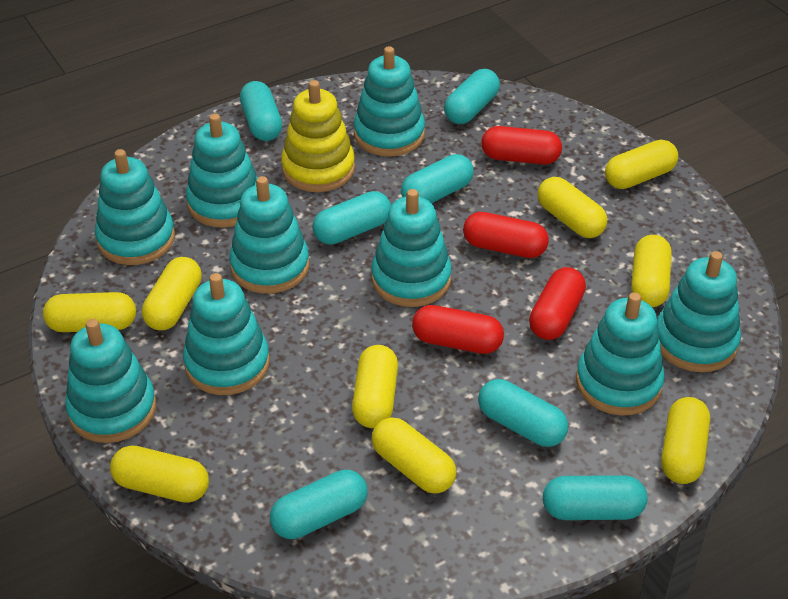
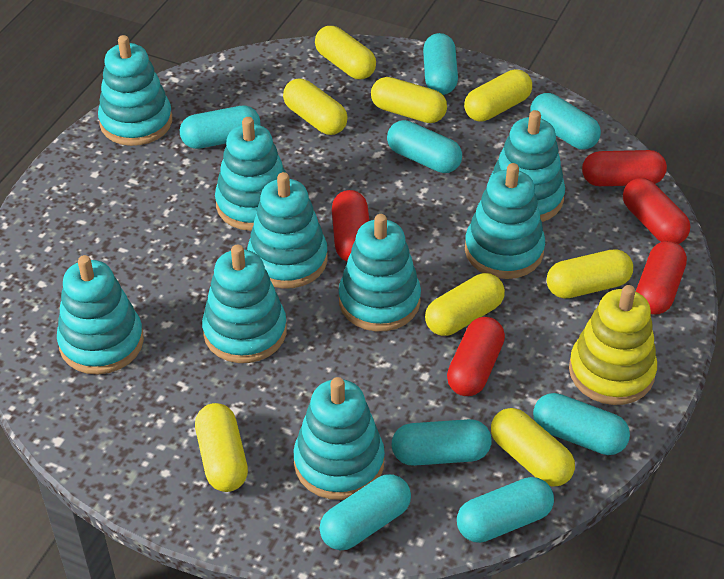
red capsule: [412,305,504,354] [463,212,549,258] [481,126,562,165] [529,267,586,340] = 4 -> [332,190,369,261] [447,317,505,396] [582,150,667,186] [623,178,690,244] [636,241,687,315] = 5
turquoise capsule: [240,81,282,141] [270,470,368,539] [313,191,391,245] [401,154,474,203] [444,69,500,124] [478,379,568,447] [543,475,648,520] = 7 -> [180,106,260,149] [319,474,411,550] [387,120,462,173] [391,419,491,466] [423,33,458,95] [457,477,554,543] [530,93,601,150] [533,393,630,455] = 8
yellow capsule: [43,292,136,332] [110,445,209,503] [142,257,202,330] [352,345,398,428] [372,417,456,494] [538,177,607,238] [605,140,678,189] [631,235,672,307] [661,397,710,484] = 9 -> [195,403,248,492] [283,79,347,135] [315,26,376,79] [371,77,447,123] [425,273,505,336] [464,69,532,122] [491,408,575,486] [547,249,633,298] = 8

